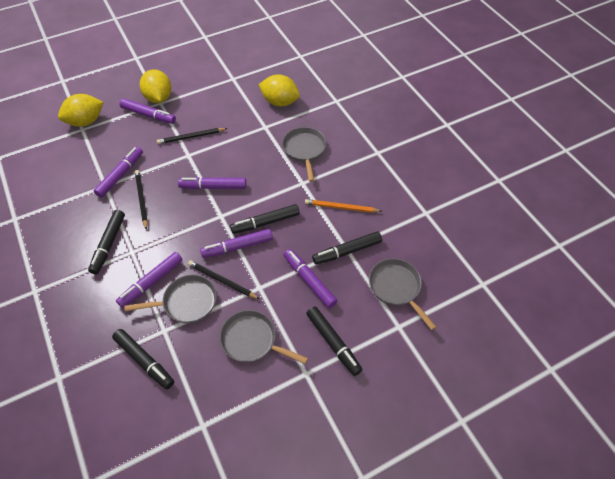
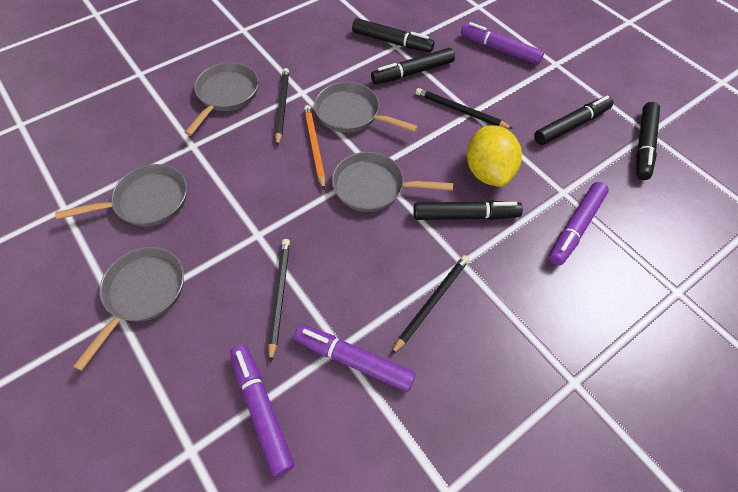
black pencil: [135,170,148,230] [157,128,228,144] [188,260,259,299] = 3 -> [268,239,290,363] [275,68,289,146] [391,255,469,355] [416,88,513,129] = 4
grey pan: [124,275,217,323] [220,310,308,364] [282,127,326,182] [369,258,436,330] = 4 -> [55,164,187,226] [73,247,184,371] [185,62,259,136] [314,82,418,133] [332,152,453,212] = 5
purple marker: [94,147,143,198] [116,252,183,308] [120,98,176,124] [178,177,246,189] [200,229,273,258] [284,249,337,308] = 6 -> [230,344,294,476] [294,325,416,392] [461,22,544,65] [549,182,609,266] = 4
yellow lemon: [58,94,104,127] [140,69,171,103] [259,74,300,106] = 3 -> [467,125,522,187] = 1

